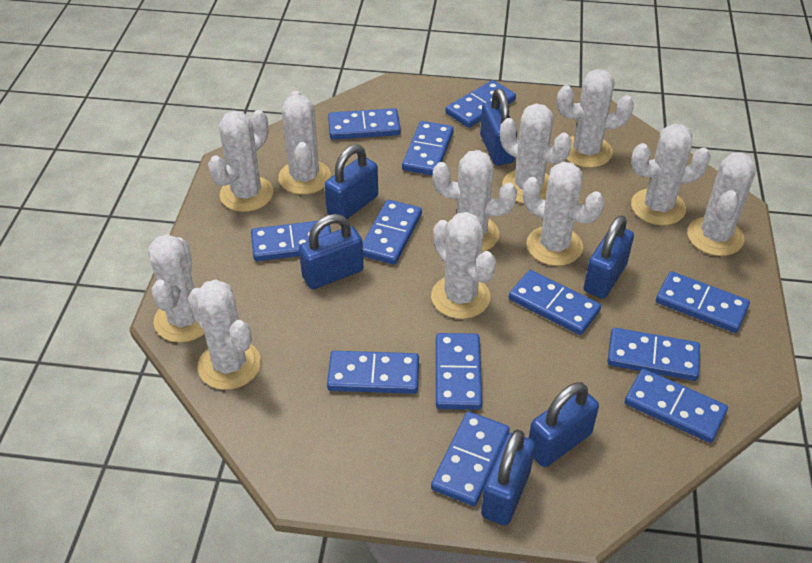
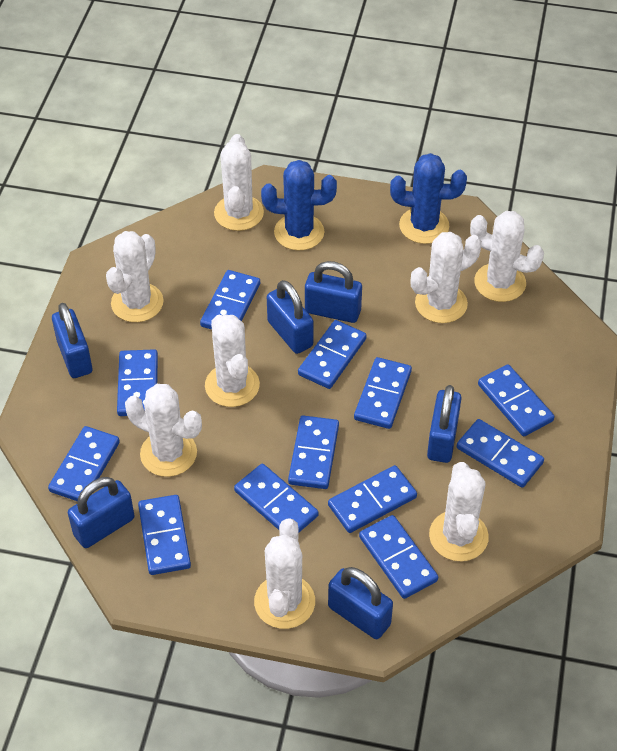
blue cactus: none = 0 -> [261,160,337,251] [390,153,467,244] = 2
white cactus: [148,234,204,343] [188,279,261,390] [208,110,273,212] [278,91,331,195] [431,212,496,319] [433,150,517,252] [500,103,572,203] [523,162,604,266] [557,69,634,168] [631,123,711,225] [687,153,756,256] = 11 -> [106,231,163,322] [125,384,202,477] [205,315,260,407] [214,134,264,231] [254,518,315,629] [411,232,482,323] [429,462,489,561] [470,211,544,302] = 8

